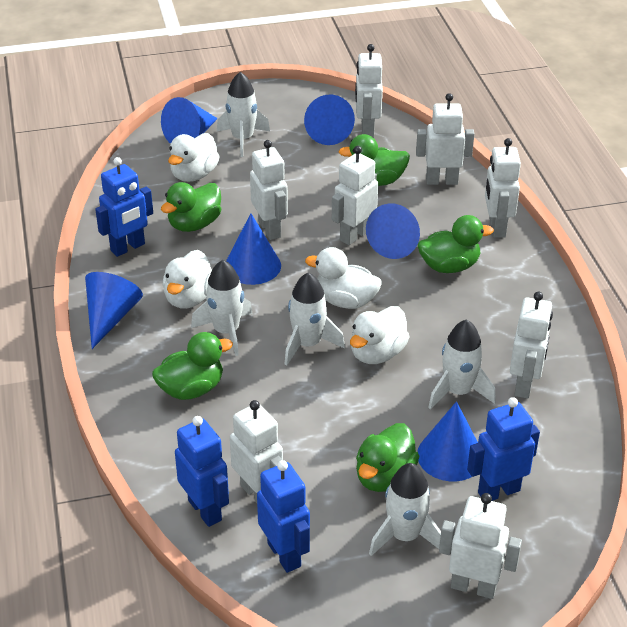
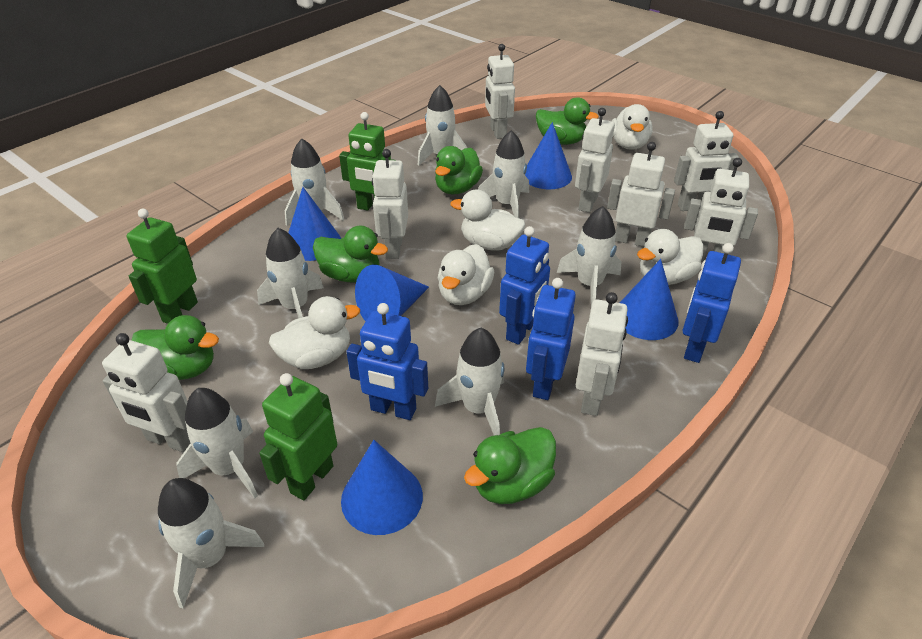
blue cone: [85,272,143,349] [161,97,218,144] [226,213,281,285] [304,95,355,145] [366,203,420,259] [417,401,478,481] = 6 -> [288,187,341,261] [341,440,423,535] [355,265,429,321] [525,122,572,189] [620,259,678,340] = 5
green robot: none = 0 -> [127,209,198,324] [259,373,337,500] [339,112,393,211] = 3
white duck: [162,250,212,309] [168,133,220,182] [305,247,382,309] [350,306,410,364] = 4 -> [269,296,360,369] [438,244,494,305] [450,189,525,251] [612,104,653,150] [637,229,704,285] = 5
white rocket: [191,260,253,356] [217,72,270,157] [284,272,345,366] [369,463,441,556] [428,319,496,410] = 5 -> [158,478,264,608] [177,388,258,499] [257,228,324,318] [285,139,344,226] [418,85,467,166] [435,328,504,435] [478,130,529,218] [557,206,621,305] = 8

